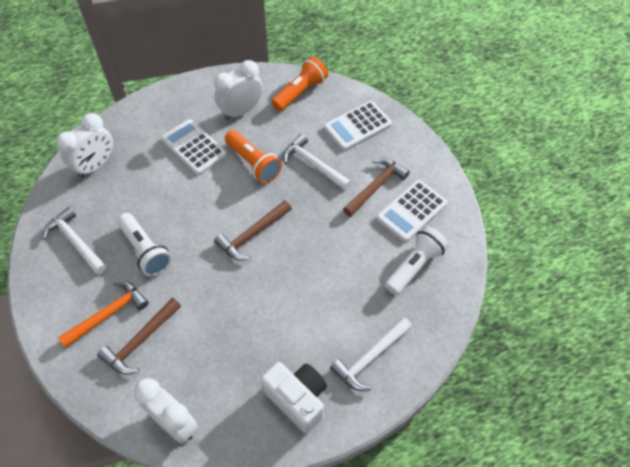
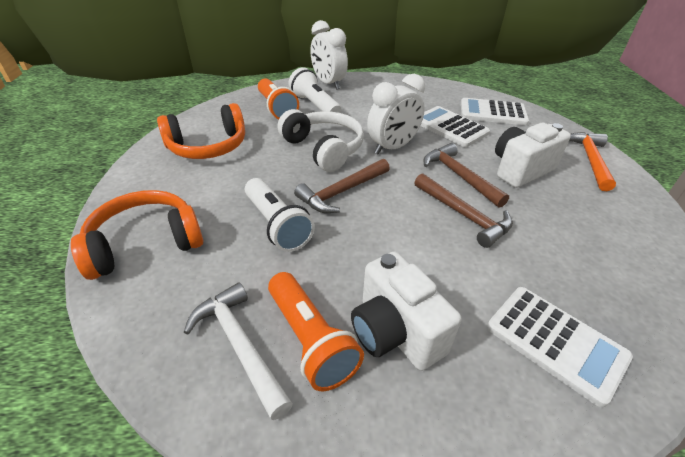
orange headphones: none = 0 -> [71,190,203,280] [157,103,245,159] = 2
white camera: [261,362,327,433] = 1 -> [351,252,461,371] [495,122,571,188] = 2
white clock: [56,113,113,178] [134,378,198,443] [214,60,263,120] = 3 -> [310,20,348,90] [367,74,425,154] = 2
white hammer: [43,207,106,275] [283,134,351,190] [330,317,412,391] = 3 -> [184,282,293,420] = 1
white headphones: none = 0 -> [277,109,364,172] = 1

